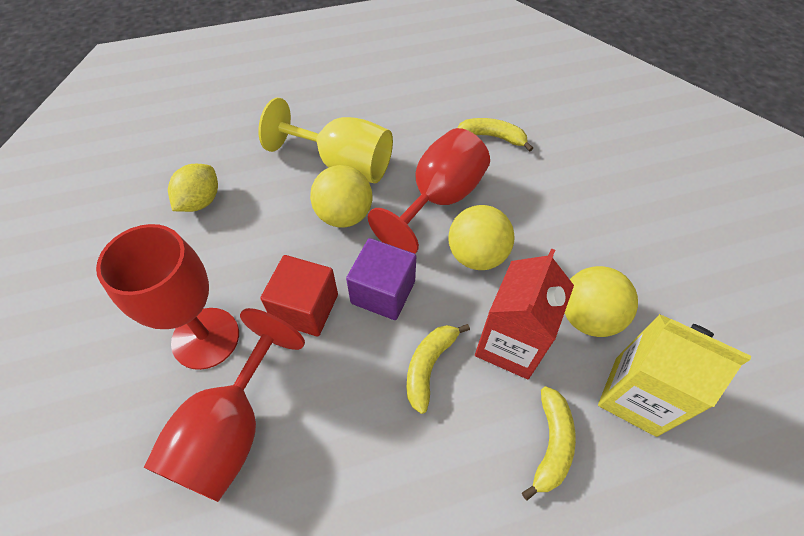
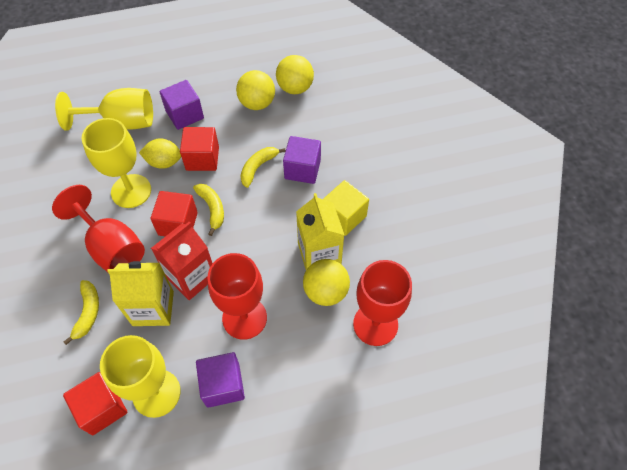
purple cube: [346,238,416,320] = 1 -> [160,80,204,130] [196,352,245,408] [283,136,321,184] = 3
red cube: [260,255,338,337] = 1 -> [63,372,127,435] [150,191,198,236] [180,127,219,171] = 3
yellow carton: [598,314,751,437] = 1 -> [107,261,174,326] [296,193,344,270] = 2
yellow cube: none = 0 -> [323,180,369,236] = 1
yellow goblet: [258,98,393,183] = 1 -> [55,88,153,131] [81,118,151,208] [100,335,180,418] = 3

